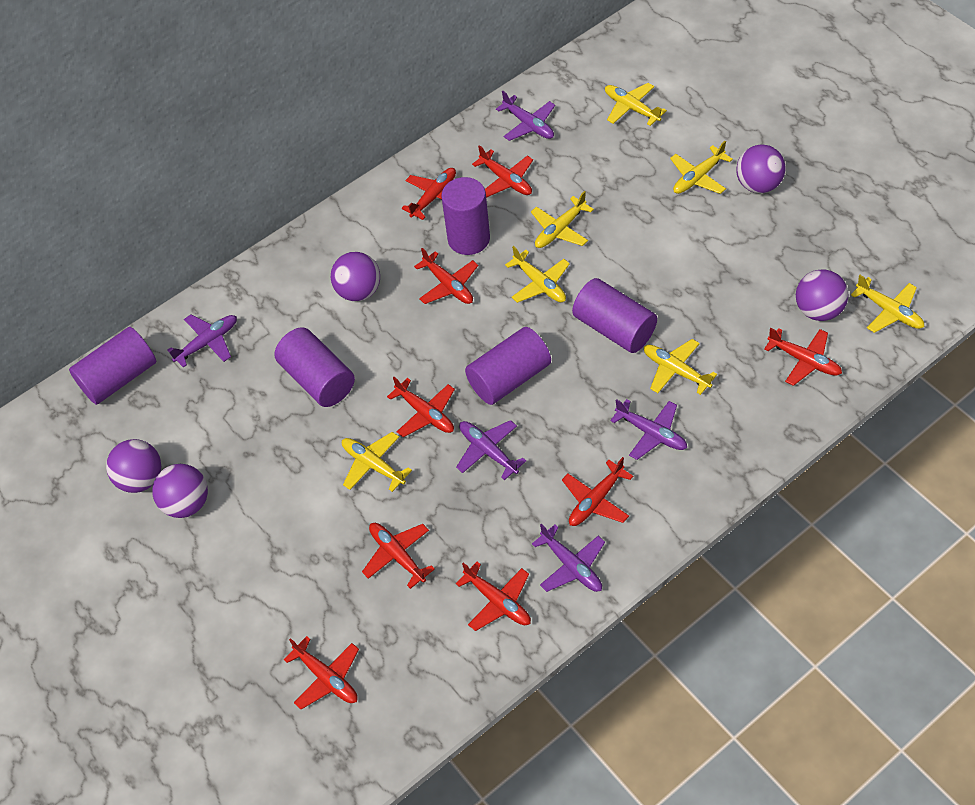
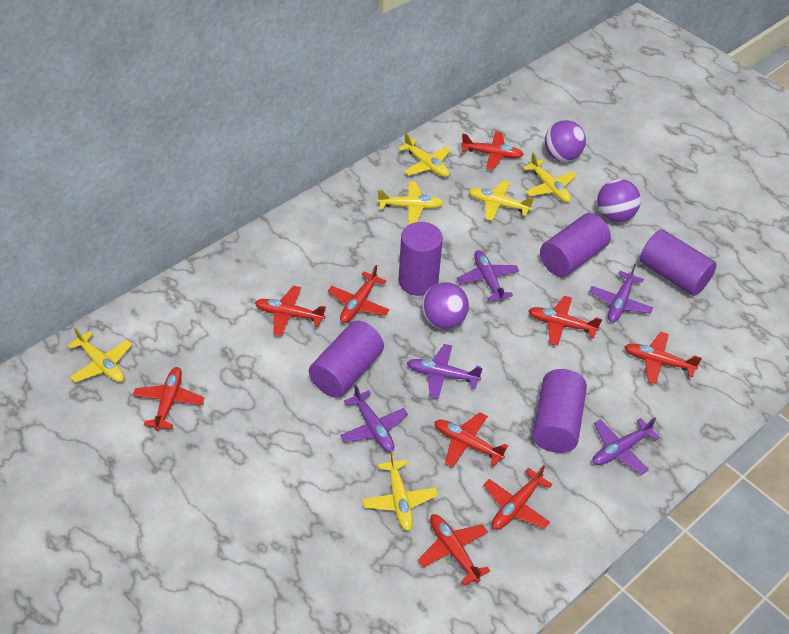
purple ball: [106,439,161,493] [152,464,208,518] [331,252,380,301] [736,144,785,193] [796,269,849,321] = 5 -> [422,282,469,329] [545,120,586,162] [597,179,641,222] = 3
yellow plane: [342,432,412,492] [505,246,570,303] [531,191,594,248] [605,83,667,126] [644,339,717,395] [670,141,733,194] [851,275,924,333] = 7 -> [67,327,132,382] [362,451,438,531] [377,181,444,224] [398,133,451,177] [469,180,534,221] [523,153,577,202] = 6

